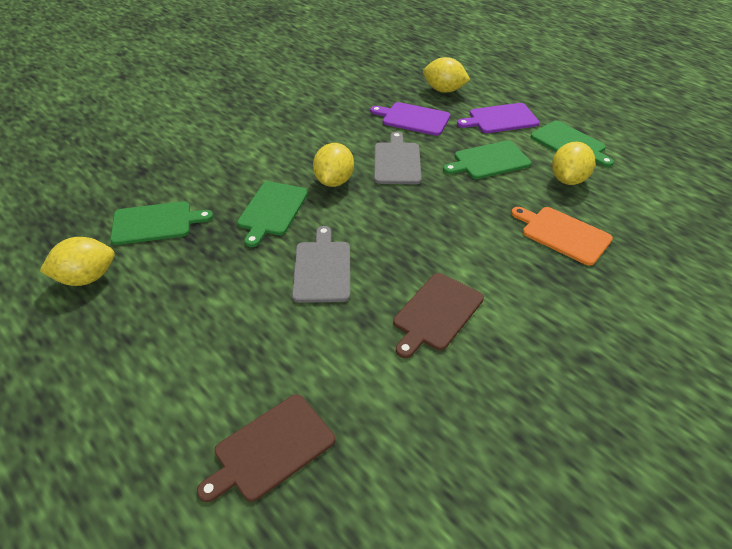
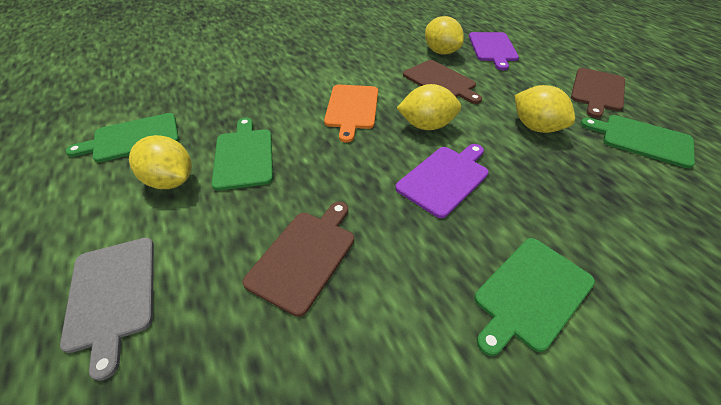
brown cutting board: [197,394,335,502] [393,273,484,358] = 2 -> [243,202,354,317] [403,60,482,104] [571,68,625,118] = 3
grey cutting board: [292,226,350,303] [374,132,422,184] = 2 -> [60,238,154,381] = 1

